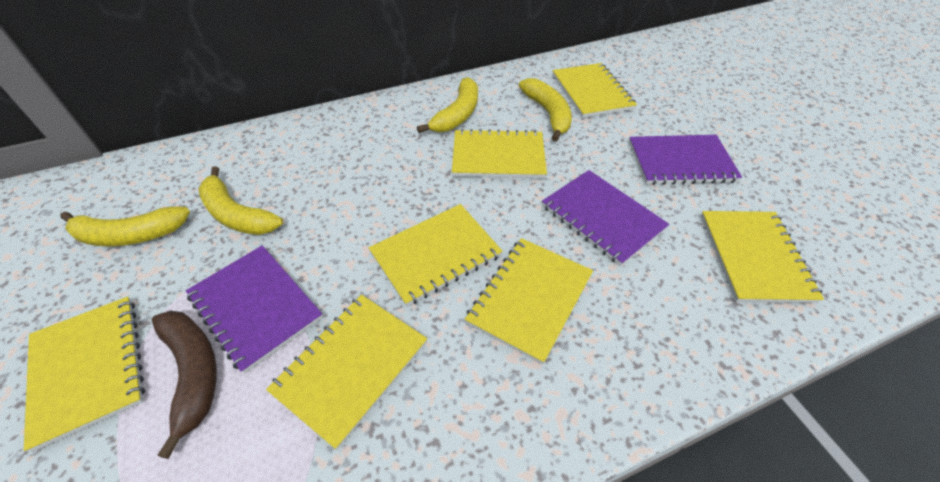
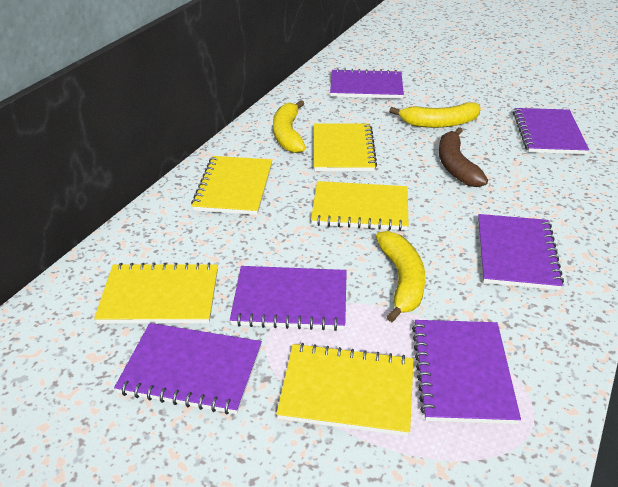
purple notebook: [186,245,323,374] [542,170,669,266] [629,135,742,185] = 3 -> [114,323,262,415] [230,266,347,331] [330,68,404,99] [412,320,521,424] [478,214,564,290] [513,108,589,154] = 6
yellow banana: [60,206,190,246] [198,166,283,235] [417,77,478,133] [519,78,572,142] = 4 -> [273,100,306,153] [376,231,425,322] [389,102,481,128] = 3
yellow notebook: [24,297,145,452] [266,295,427,450] [369,204,503,306] [452,129,547,178] [465,238,593,364] [553,63,637,118] [701,211,824,303] = 7 -> [94,263,218,324] [191,156,272,215] [276,343,414,436] [311,181,409,231] [314,123,377,171] = 5

